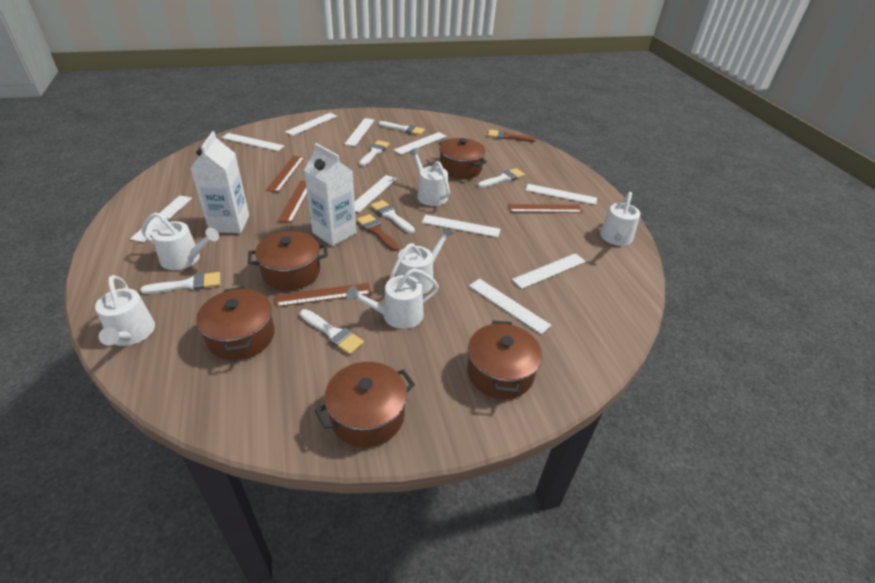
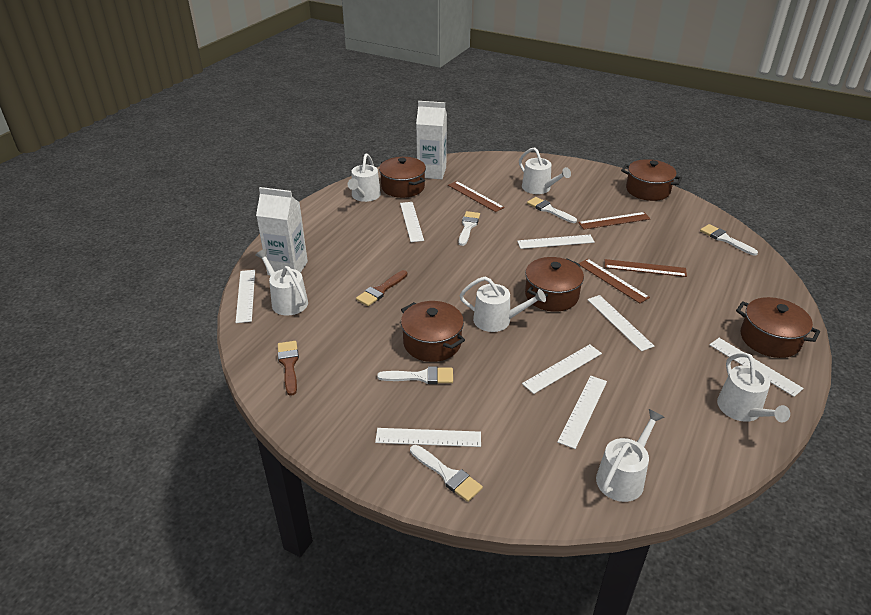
white brush: [140,272,220,294] [300,309,364,355] [359,140,390,166] [371,200,415,233] [379,121,425,135] [478,168,525,188] = 6 -> [377,366,453,384] [410,445,483,502] [459,211,480,246] [527,197,577,223] [700,224,758,255] = 5
white ruler: [130,195,192,242] [222,133,284,151] [285,113,337,136] [344,118,375,146] [355,175,397,212] [393,132,447,155] [422,215,500,237] [469,279,551,334] [512,253,586,289] [525,184,597,205] = 10 -> [235,270,255,323] [375,428,481,447] [400,202,424,242] [517,235,595,249] [522,344,602,394] [557,376,607,449] [587,295,654,351] [709,338,804,397] = 8

